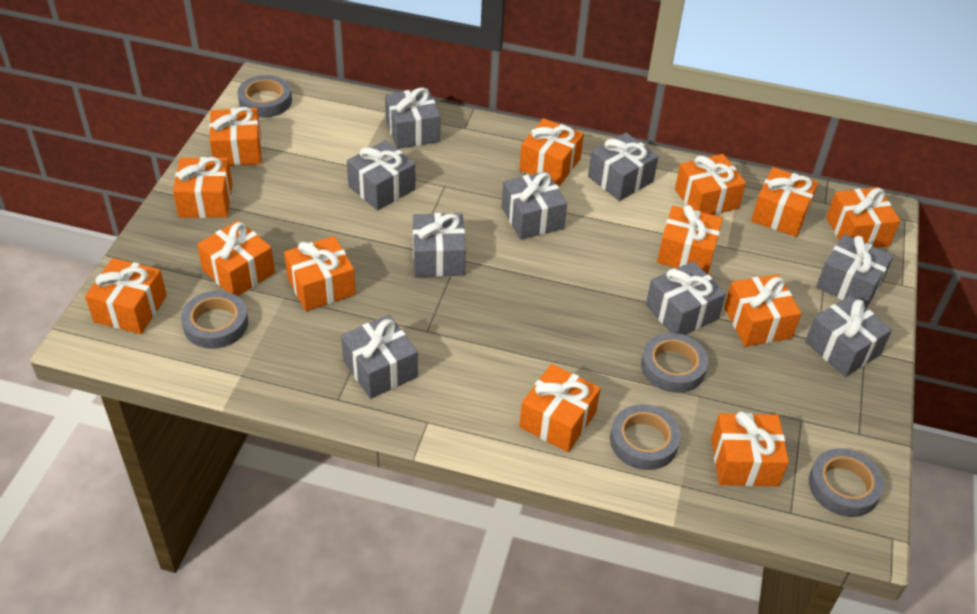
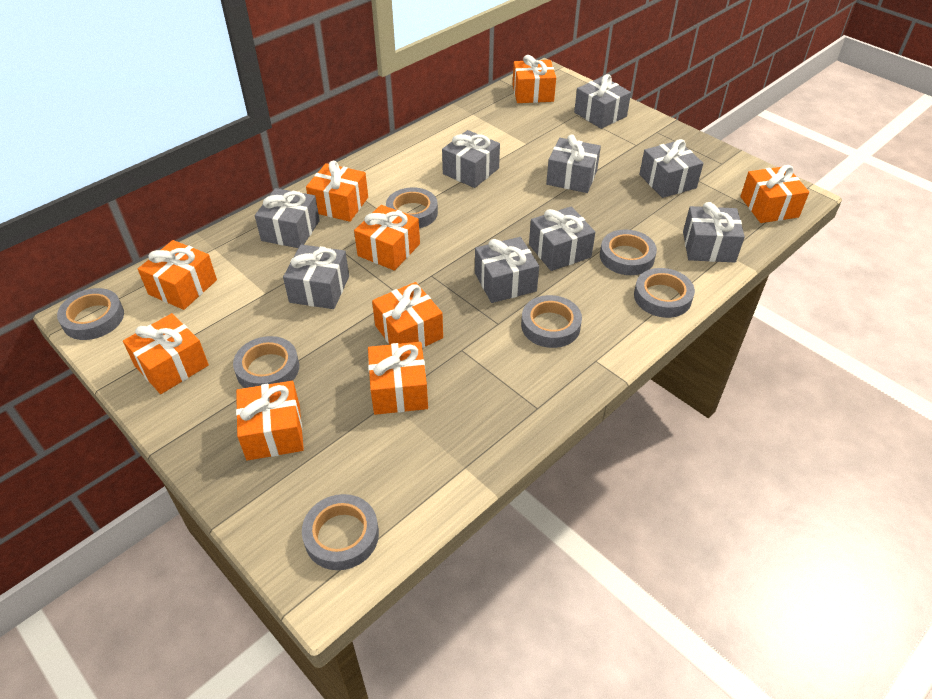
grey tape: [181,291,248,349] [237,75,292,118] [610,404,681,470] [641,333,708,393] [809,448,884,517] = 5 -> [57,288,124,340] [233,336,299,388] [302,494,379,570] [386,188,438,228] [521,295,582,348] [600,230,657,275] [634,268,695,318] = 7
orange gift: [85,258,167,334] [173,157,232,218] [197,220,275,296] [209,107,262,166] [284,236,356,311] [519,364,601,452] [520,118,584,185] [657,205,723,275] [675,154,746,215] [711,411,789,486] [724,274,802,347] [751,167,818,237] [826,187,900,248] = 13 -> [123,313,209,394] [138,240,217,310] [236,381,304,461] [306,161,368,222] [354,205,420,271] [368,342,428,415] [372,282,443,348] [513,55,556,103] [740,165,809,223] = 9

